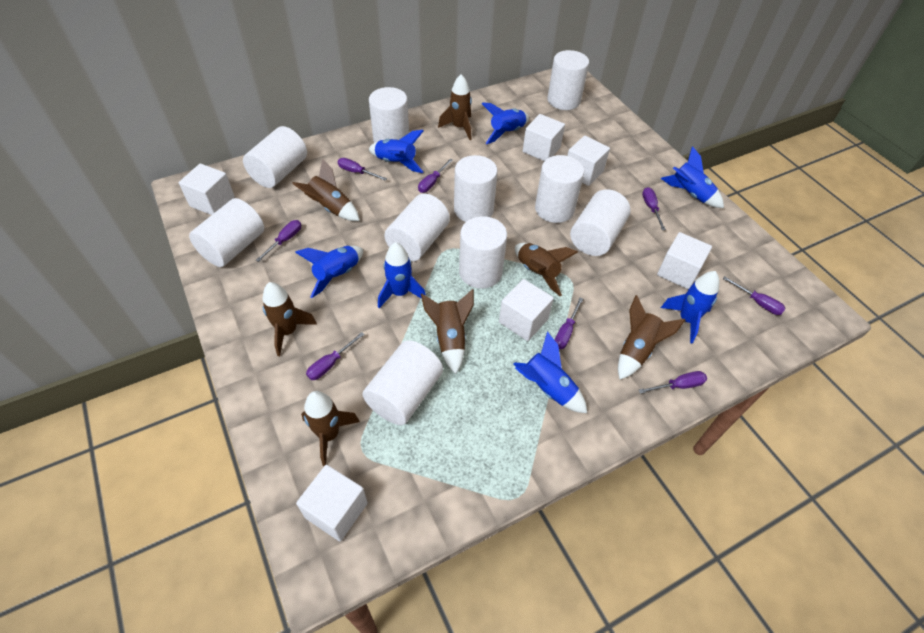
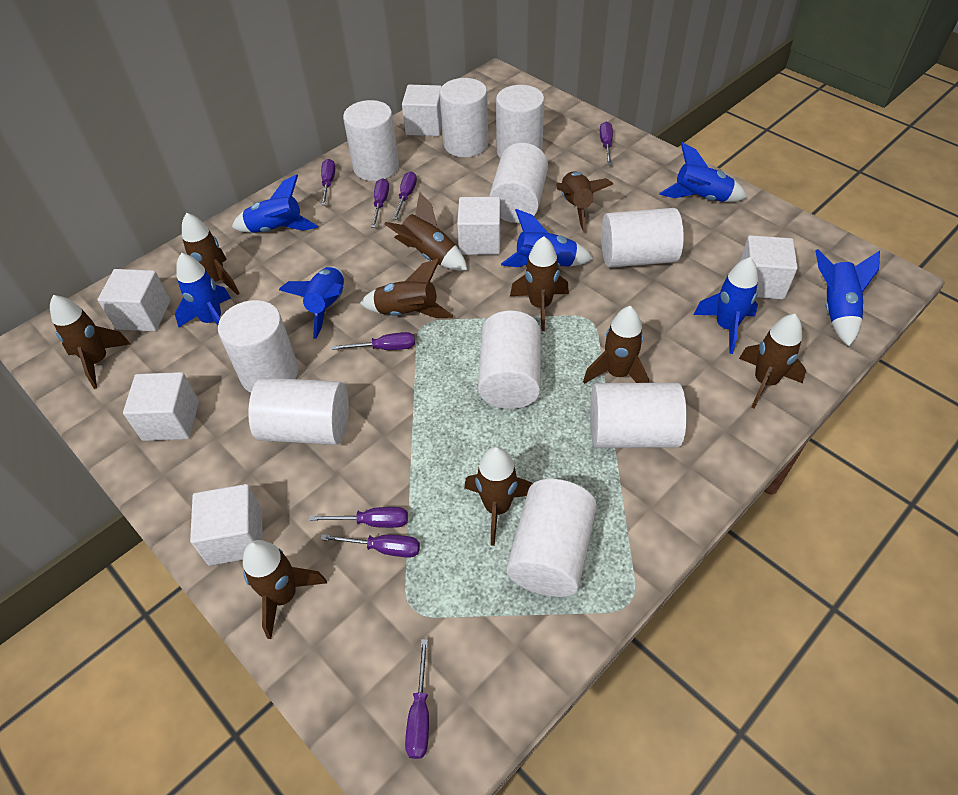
brown rocket: [263,282,317,356] [292,158,360,221] [301,391,360,466] [421,289,474,374] [438,74,472,140] [515,243,578,296] [618,295,685,379] = 7 -> [50,295,131,389] [182,213,240,295] [243,540,327,639] [360,258,453,318] [384,192,468,271] [464,446,532,546] [510,236,569,331] [556,171,613,232] [583,306,649,384] [739,314,806,408] = 10

